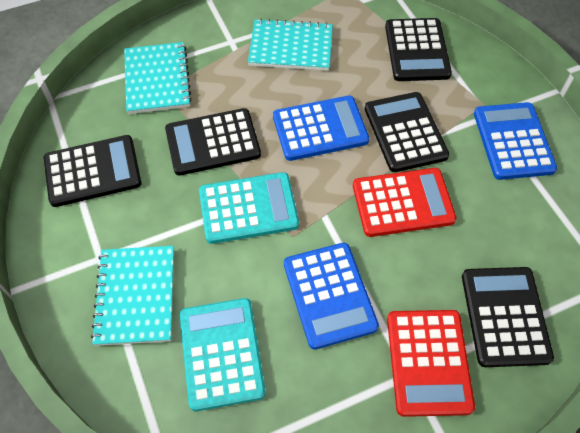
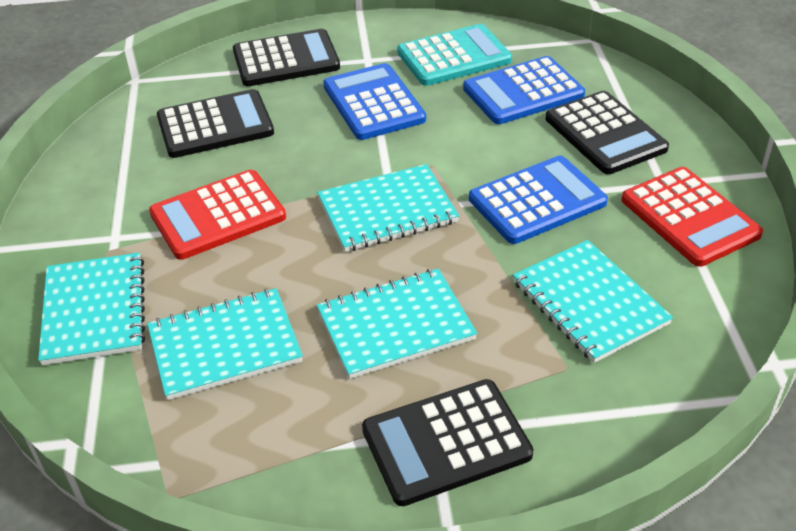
black calculator: [44,135,141,207] [165,108,261,176] [365,92,449,172] [385,18,452,81] [462,267,554,367] = 5 -> [157,89,274,158] [233,29,340,86] [362,379,533,506] [545,91,669,174] = 4
turquoise calculator: [180,298,266,411] [199,172,299,244] = 2 -> [397,24,512,86] = 1
turquoise notebook: [91,246,174,346] [124,42,192,114] [248,19,333,71] = 3 -> [38,253,145,365] [147,288,303,400] [317,164,459,252] [317,269,477,379] [513,240,673,363] = 5

